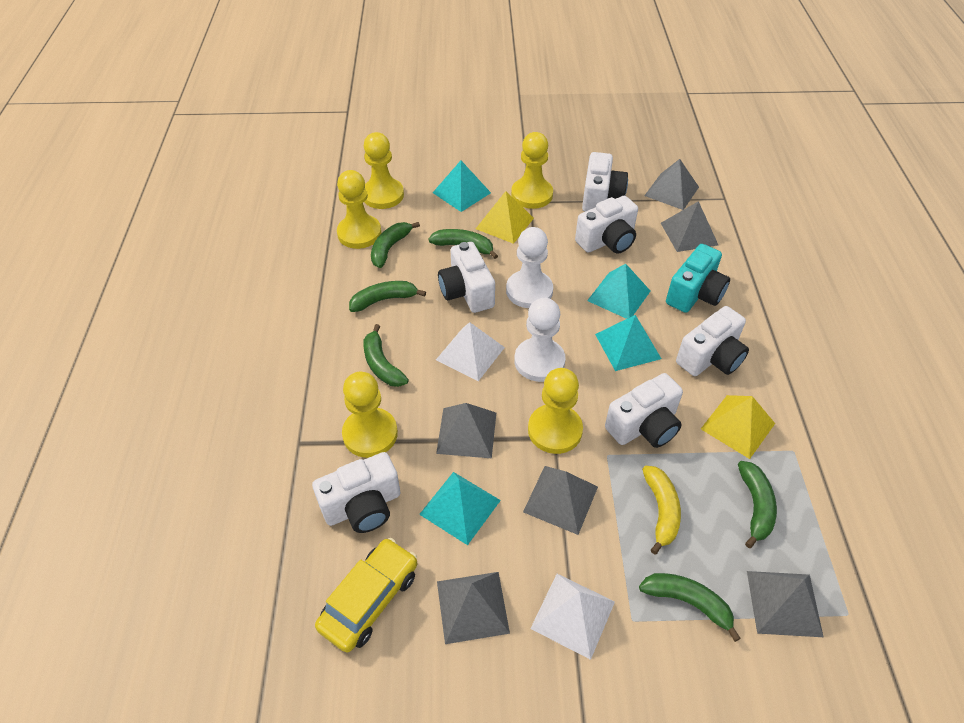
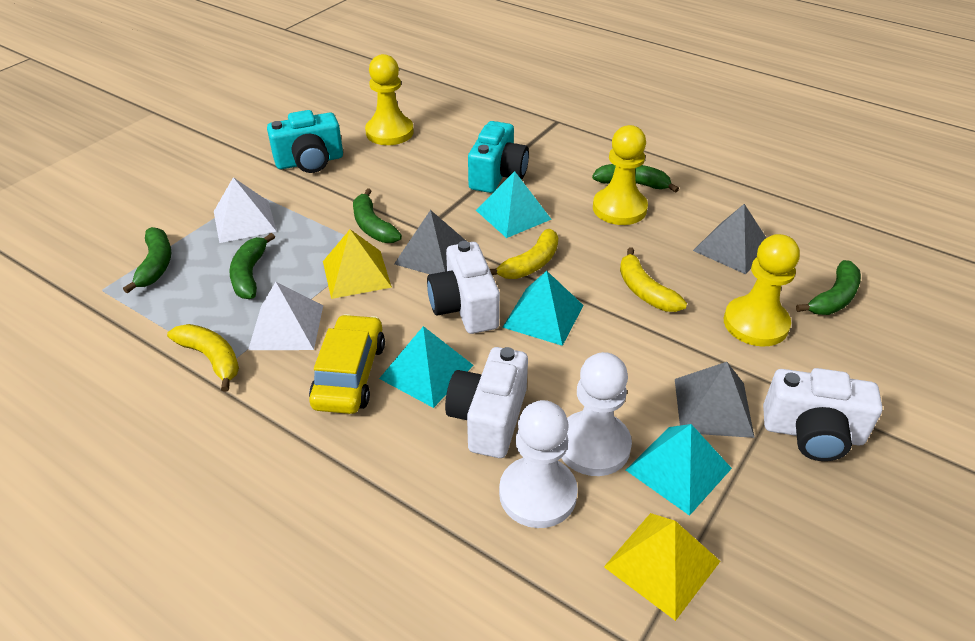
green banana: [349,281,426,312] [363,324,409,387] [371,222,420,268] [428,229,498,259] [639,573,741,642] [738,461,777,548] = 6 -> [123,227,171,294] [229,233,275,299] [353,188,402,243] [592,164,679,193] [796,260,861,315] = 5
grey pyramid: [436,403,496,459] [437,572,510,644] [523,466,598,535] [644,159,699,210] [661,201,718,252] [747,571,824,637] = 6 -> [394,210,466,274] [675,362,755,438] [693,204,766,274] = 3
turquoise camera: [666,244,730,313] = 1 -> [267,110,343,173] [468,121,529,193] = 2
white camera: [312,452,401,533] [438,242,495,313] [575,196,638,254] [582,152,628,212] [605,373,683,448] [676,306,749,376] = 6 -> [427,241,500,334] [445,347,528,458] [763,368,883,461] = 3
yellow banana: [642,466,681,555] = 1 -> [167,324,239,392] [490,229,558,279] [620,247,687,312] = 3
yellow pawn: [337,170,382,249] [342,372,398,458] [364,132,404,209] [511,132,553,209] [528,368,583,454] = 5 -> [365,54,414,145] [593,125,648,225] [724,234,800,346] = 3

